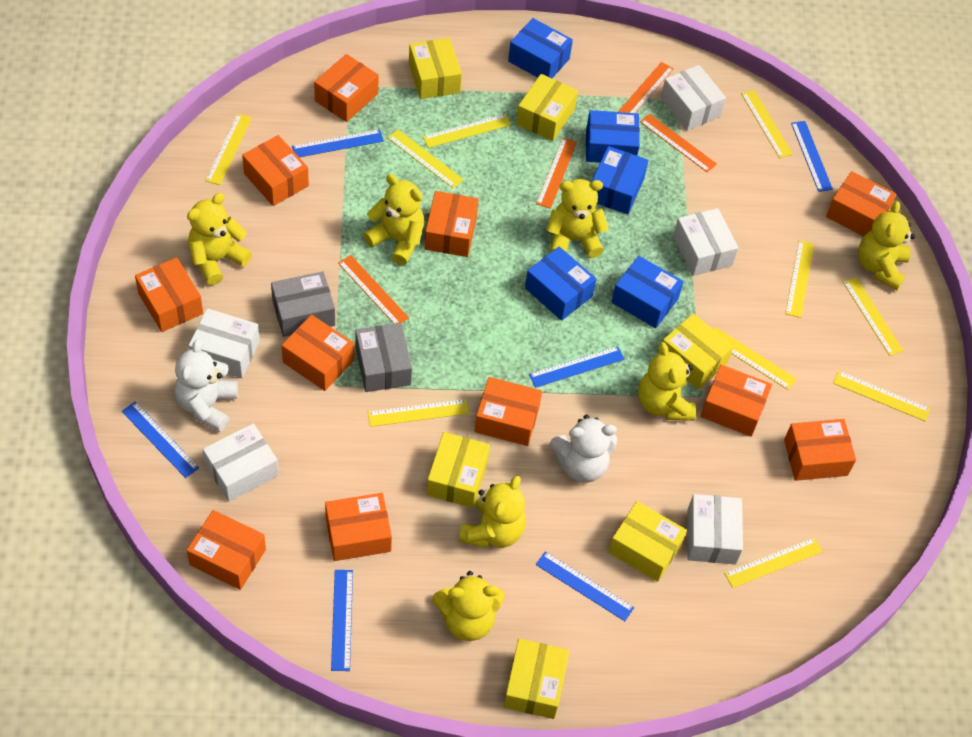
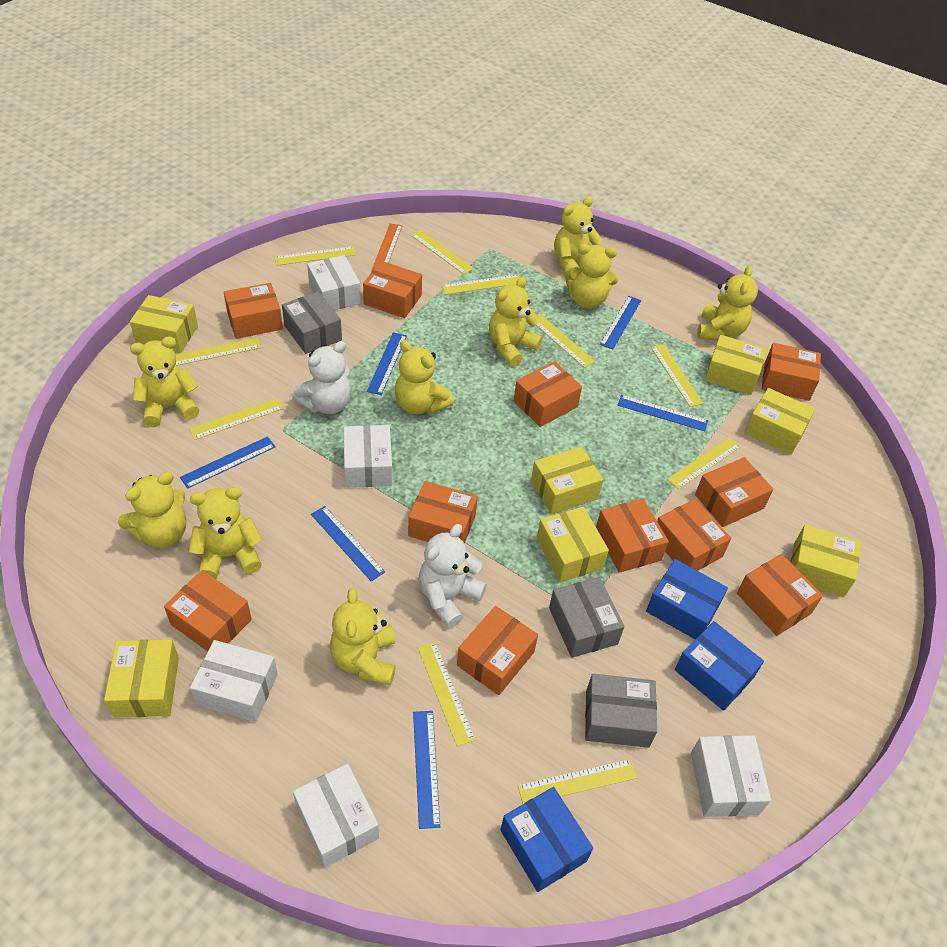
blue box: [508,18,573,78] [525,247,596,321] [586,110,640,163] [591,146,649,214] [612,256,684,328] = 5 -> [500,787,593,892] [646,559,728,639] [675,621,764,711] = 3
grey box: [271,272,335,337] [355,323,412,392] = 2 -> [282,292,342,354] [549,577,624,658] [585,674,657,748] = 3
orange ruler: [338,255,409,324] [536,138,577,209] [618,62,674,113] [640,114,717,172] = 4 -> [371,223,403,272] = 1
yellow box: [409,38,462,99] [426,432,490,508] [503,639,569,719] [516,74,578,141] [608,501,687,582] [659,314,734,389] = 6 -> [104,640,179,718] [130,295,198,353] [531,446,603,514] [537,507,609,582] [705,335,767,395] [745,388,815,455] [790,524,861,598] = 7
yellow teddy bear: [187,193,252,285] [363,174,424,265] [432,571,505,641] [459,476,526,548] [546,179,609,258] [638,342,696,421] [858,201,915,290] = 7 -> [118,472,186,548] [130,337,199,427] [189,487,262,579] [330,588,396,685] [395,340,454,414] [489,276,543,367] [554,196,602,271] [564,244,619,309] [697,265,758,340] = 9

